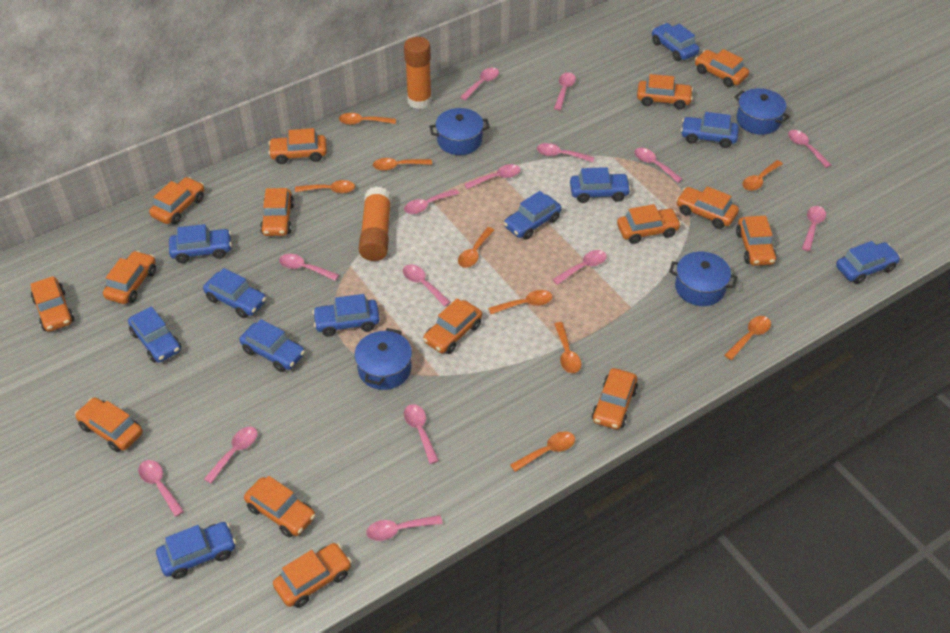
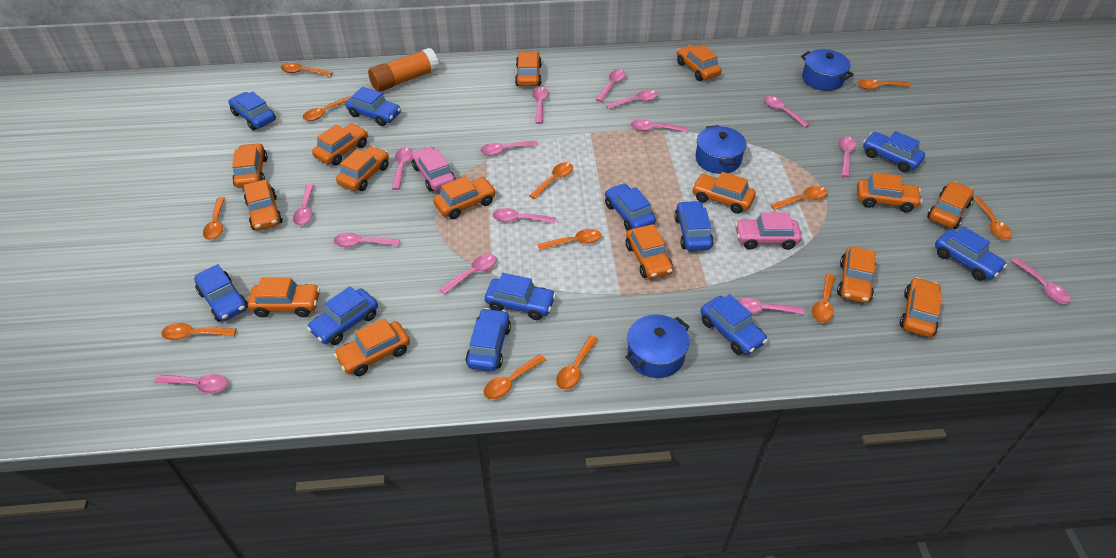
blue pot: [354,328,412,390] [429,108,490,155] [669,252,737,306] [734,88,790,135] = 4 -> [625,315,690,378] [696,125,747,174] [801,49,854,91] = 3
orange glue stick: [359,186,391,261] [404,37,432,109] = 2 -> [368,48,439,92] = 1
orange spoon: [295,180,355,193] [339,113,396,125] [373,158,432,171] [458,227,494,268] [488,290,552,314] [510,431,575,472] [554,322,581,373] [724,316,771,360] [742,160,783,191] = 9 -> [161,323,236,340] [203,197,225,240] [281,63,333,77] [303,96,351,121] [484,354,546,399] [529,162,573,199] [537,229,602,251] [556,335,598,390] [771,186,828,210] [812,274,835,323] [858,79,911,90] [973,197,1012,240] = 12
pink car: none = 0 -> [412,146,456,191] [735,212,802,250] = 2

